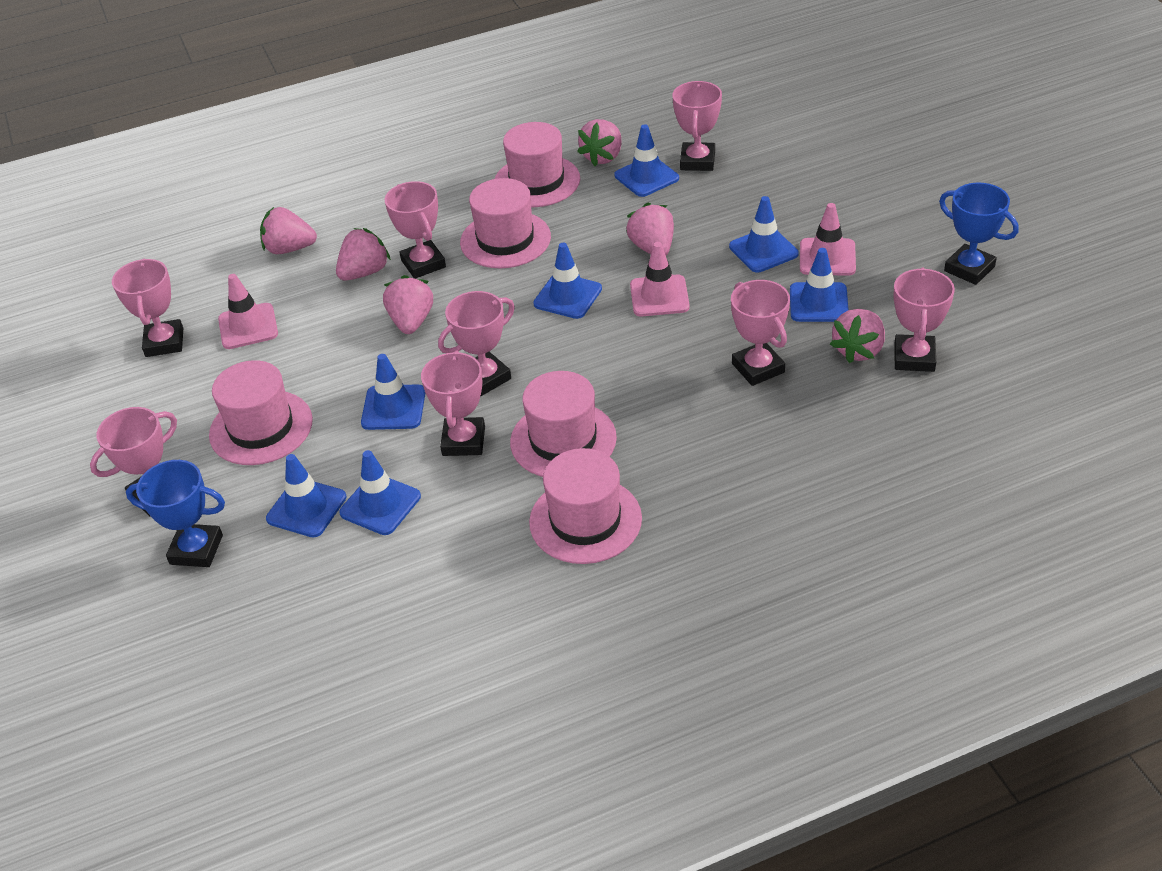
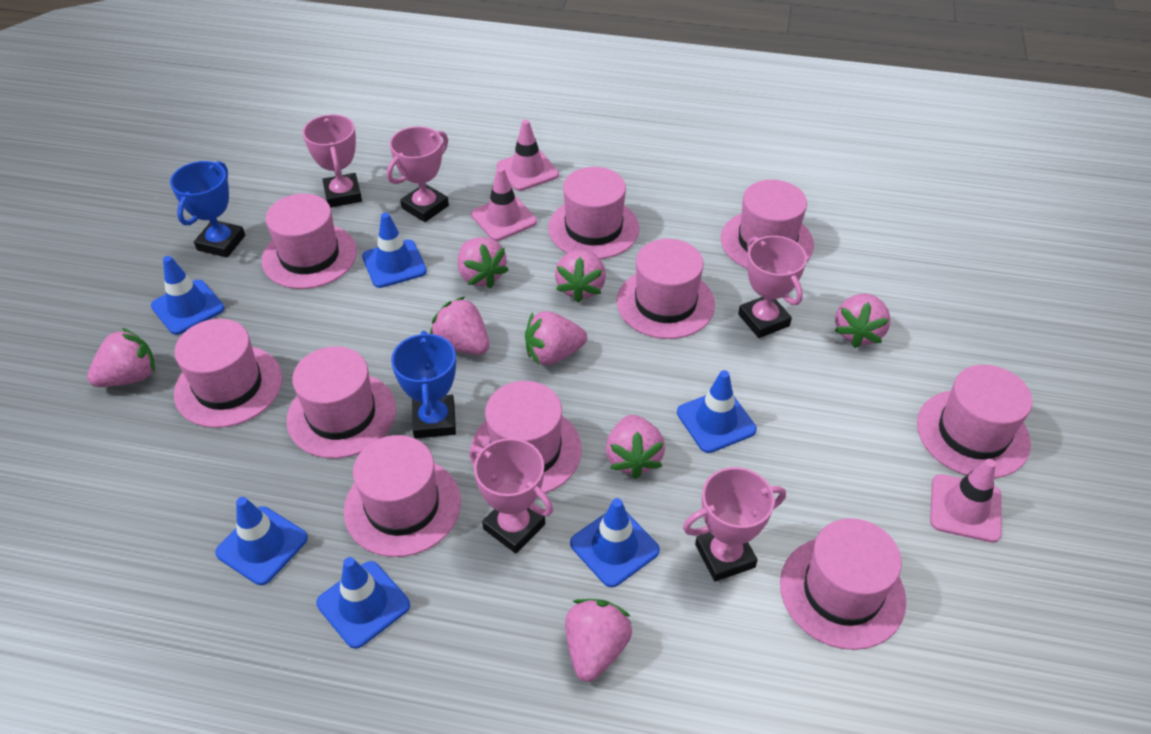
blue traffic cone: [266,454,347,537] [339,450,421,535] [361,354,425,430] [533,243,602,319] [614,124,679,197] [729,196,799,273] [790,248,849,322] = 7 -> [151,256,224,335] [215,497,308,585] [316,557,410,649] [362,212,427,288] [570,498,660,587] [677,370,757,453] = 6
pink hat: [209,360,313,465] [460,178,551,268] [495,122,580,207] [510,371,617,477] [529,448,642,564] = 5 -> [174,319,282,428] [262,194,357,289] [287,346,396,459] [344,435,461,557] [471,381,582,493] [548,167,640,259] [617,239,715,339] [721,180,814,268] [780,518,906,650] [917,365,1033,479] = 10
pink strawberry: [260,207,317,254] [336,228,391,281] [383,275,433,334] [577,119,622,166] [626,203,674,255] [830,309,885,363] = 6 -> [87,328,155,387] [430,296,489,355] [458,237,509,288] [525,311,587,365] [555,249,606,303] [565,599,632,682] [606,415,665,479] [834,293,891,348] = 8
pink trophy: [90,407,177,516] [112,259,183,357] [385,181,446,279] [421,350,485,456] [438,291,515,396] [672,81,722,171] [731,280,790,386] [893,268,955,372] = 8 -> [303,114,362,208] [387,126,449,222] [469,438,553,553] [683,467,786,581] [738,236,807,338] = 5

